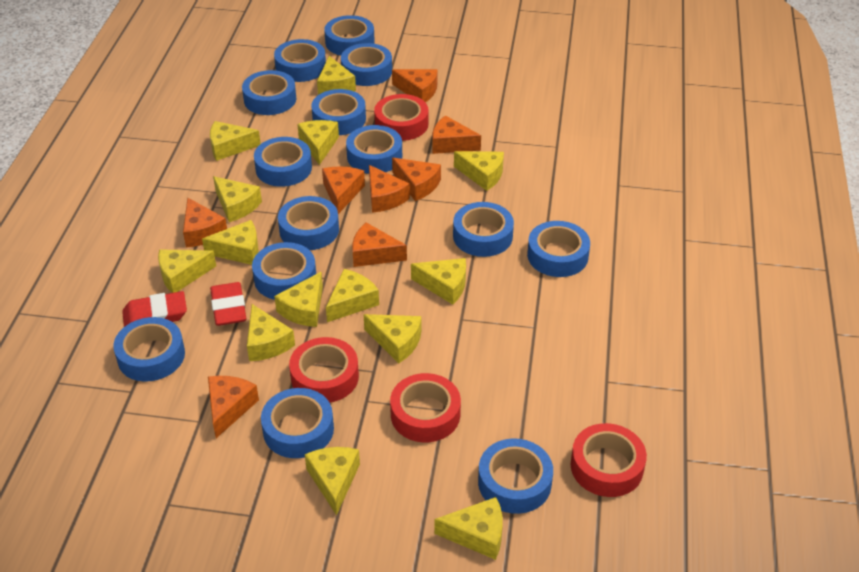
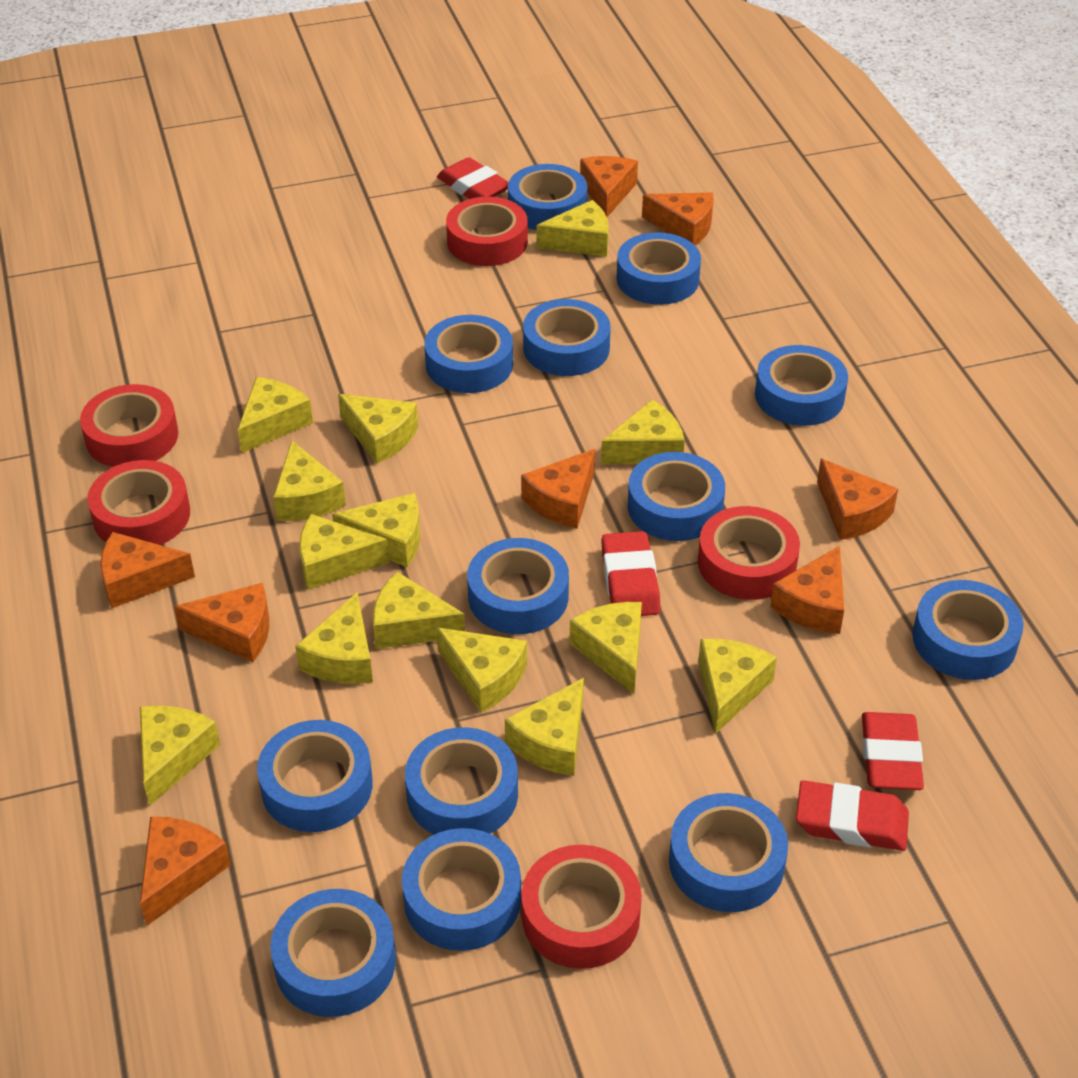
blue tape: [113,317,185,381] [242,70,296,115] [252,242,316,300] [254,137,312,187] [261,388,334,458] [274,39,326,82] [278,196,339,250] [312,89,366,135] [324,15,375,56] [341,43,392,86] [346,125,402,174] [453,202,514,257] [478,438,553,514] [527,221,590,277] = 14 -> [257,720,373,832] [270,889,396,1017] [402,828,521,951] [405,727,518,835] [425,315,513,393] [467,538,569,634] [508,164,587,230] [523,299,611,376] [616,232,701,305] [628,452,725,541] [669,793,788,912] [755,345,848,426] [912,580,1024,680] = 13
red eraser: [122,291,187,327] [210,282,247,326] = 2 -> [437,157,508,199] [601,531,661,616] [796,780,909,851] [862,712,924,790] = 4
red tape: [289,337,359,403] [374,94,428,141] [390,373,461,442] [570,423,647,497] = 4 -> [80,384,178,467] [87,460,190,545] [446,197,528,266] [521,845,642,969] [698,506,800,600] = 5

